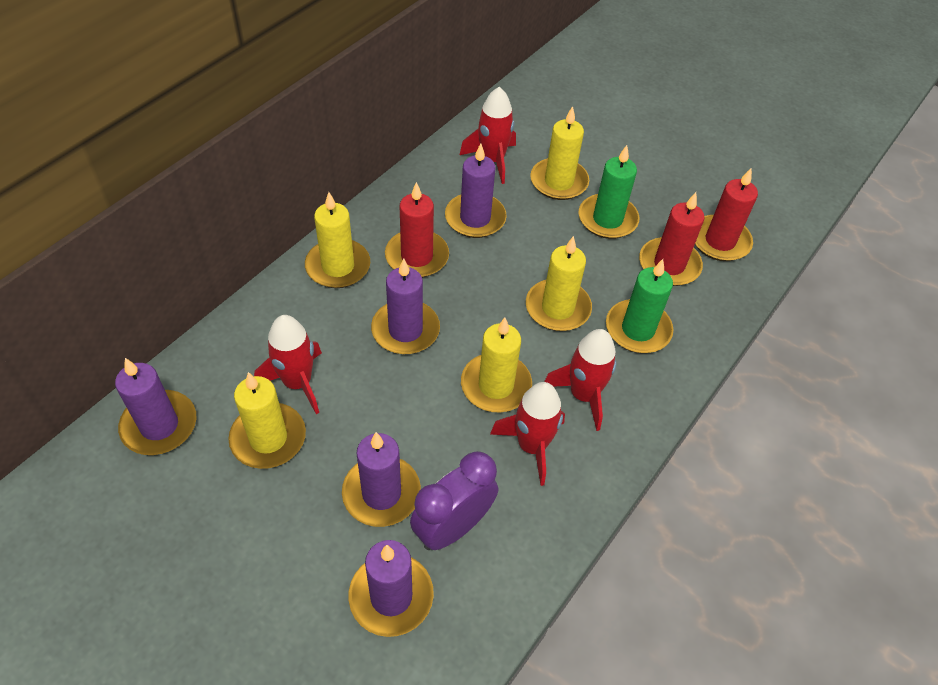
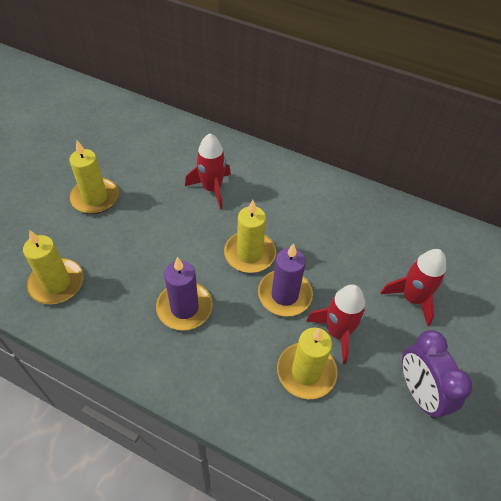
green candle: [578,145,639,239] [606,259,673,353] = 2 -> none = 0
purple candle: [115,358,196,455] [342,432,421,527] [349,540,434,637] [371,258,440,354] [445,143,507,238] = 5 -> [156,257,213,331] [258,243,313,316] = 2
red candle: [385,182,449,278] [639,192,705,286] [695,167,758,261] = 3 -> none = 0
red rocket: [254,315,322,414] [460,87,516,184] [490,382,565,486] [544,329,617,431] = 4 -> [185,133,231,209] [306,285,365,364] [381,249,446,326] = 3
yellow candle: [228,372,306,469] [305,192,370,288] [461,318,532,412] [526,236,592,331] [530,106,589,200] = 5 -> [23,230,84,304] [69,140,119,214] [224,200,276,273] [277,328,338,399] = 4

